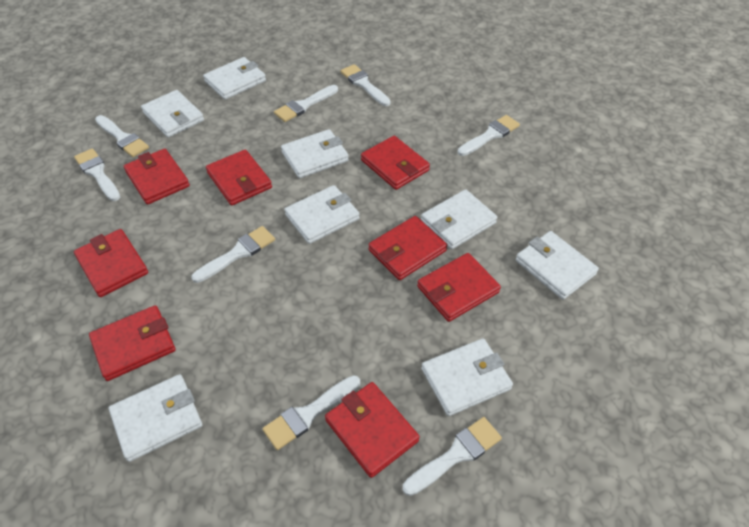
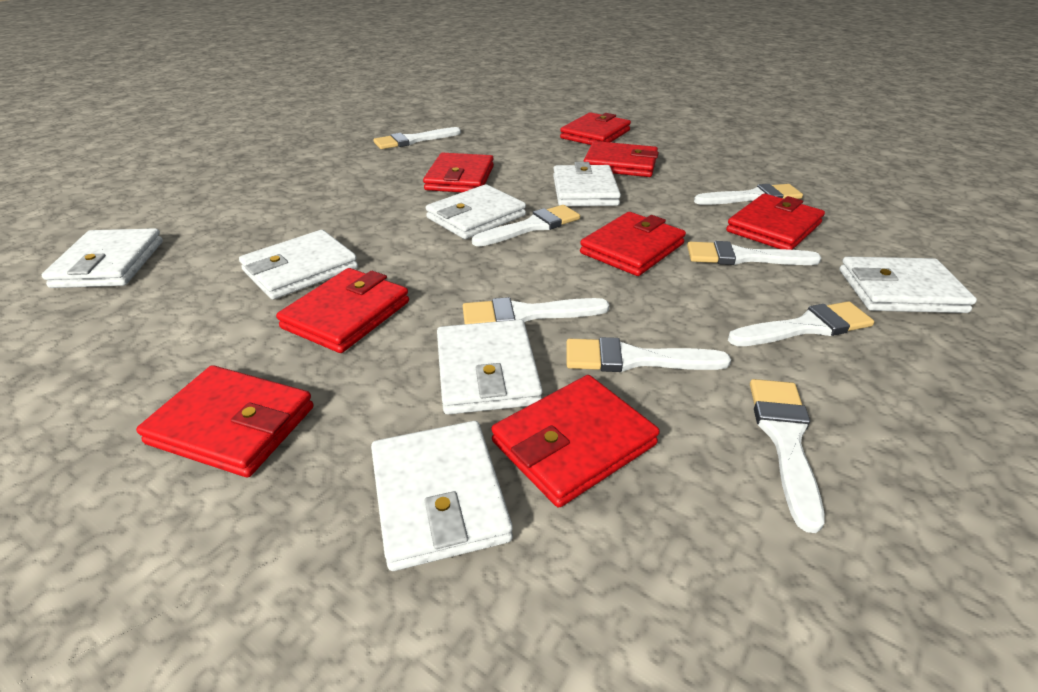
white wallet: [109,374,202,462] [141,90,204,138] [203,57,266,100] [281,129,349,178] [284,185,360,244] [421,189,497,250] [421,339,513,416] [516,231,599,300] = 8 -> [42,228,163,288] [239,230,358,300] [371,421,513,571] [426,184,526,239] [437,320,543,415] [553,162,621,206] [840,257,977,313] = 7

